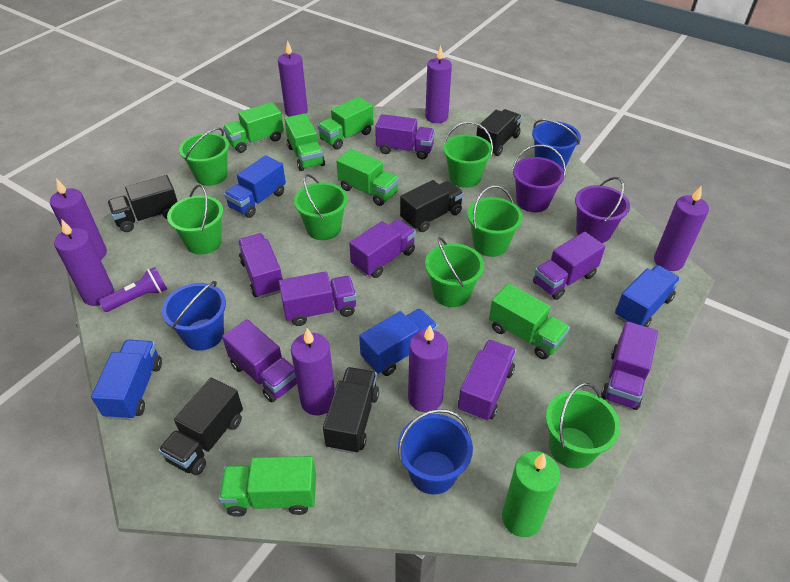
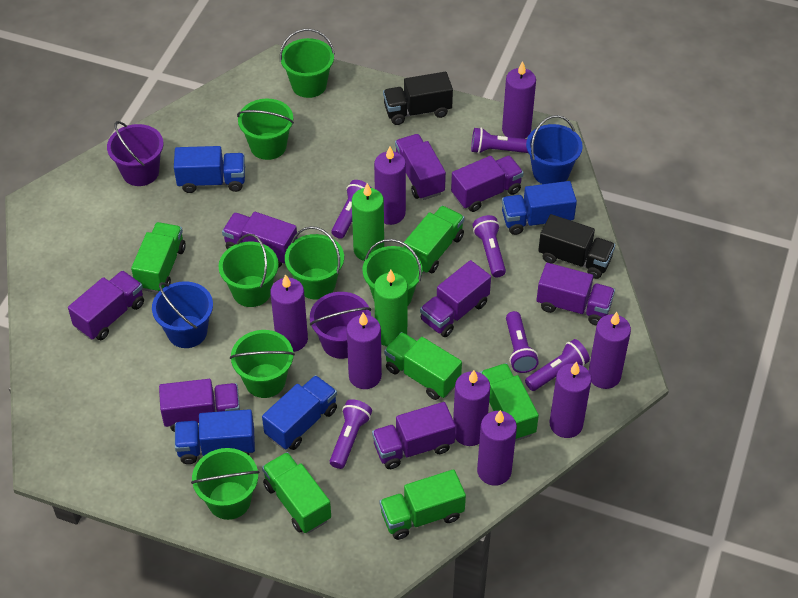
black truck: [107,175,178,232] [158,378,243,475] [323,367,379,454] [400,180,464,232] [476,109,522,156] = 5 -> [383,72,453,125] [538,214,615,279] = 2
blue bucket: [162,281,226,351] [398,409,473,495] [532,119,581,170] = 3 -> [152,281,213,348] [526,115,583,184] = 2
green candle: [502,451,560,537] = 1 -> [352,183,384,261] [374,270,408,347] = 2
purple candle: [50,178,107,259] [54,219,114,306] [278,40,308,117] [291,328,335,415] [408,325,448,412] [425,46,452,123] [654,185,709,271] = 7 -> [270,274,308,352] [346,312,382,389] [374,146,406,225] [453,370,490,446] [477,410,517,486] [502,61,536,139] [550,362,591,438] [589,312,631,389] = 8
purple flashlight: [99,267,167,312] = 1 -> [330,399,372,469] [331,180,371,239] [471,128,528,154] [473,215,506,277] [506,311,539,373] [525,339,590,391] = 6

